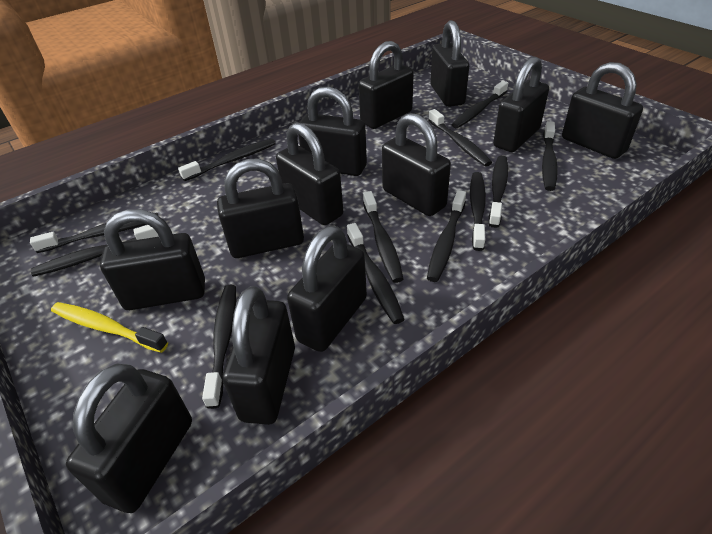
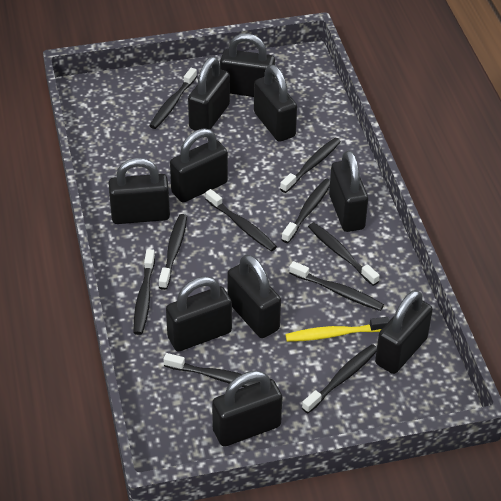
black padlock: [66,363,192,513] [100,209,205,310] [217,159,304,258] [222,286,295,425] [276,122,343,225] [287,226,367,352] [298,86,367,176] [358,41,414,129] [382,113,451,216] [430,20,469,107] [493,57,549,152] [562,62,643,159] = 12 -> [108,158,170,224] [166,276,232,351] [170,129,228,202] [188,57,230,131] [212,371,282,447] [220,33,275,97] [227,255,281,338] [254,65,297,142] [329,150,368,232] [375,290,433,374] = 10
black toothbrush: [30,213,158,253] [31,225,159,277] [178,139,276,181] [202,285,236,409] [347,223,405,324] [363,191,403,283] [427,190,466,282] [428,109,492,167] [452,81,508,128] [470,172,486,251] [488,156,508,228] [542,121,558,191] = 12 -> [134,249,155,335] [149,68,197,129] [159,214,187,290] [164,353,259,387] [205,189,277,251] [280,138,341,193] [281,179,330,243] [289,261,384,311] [302,344,377,413] [308,222,380,286] = 10

